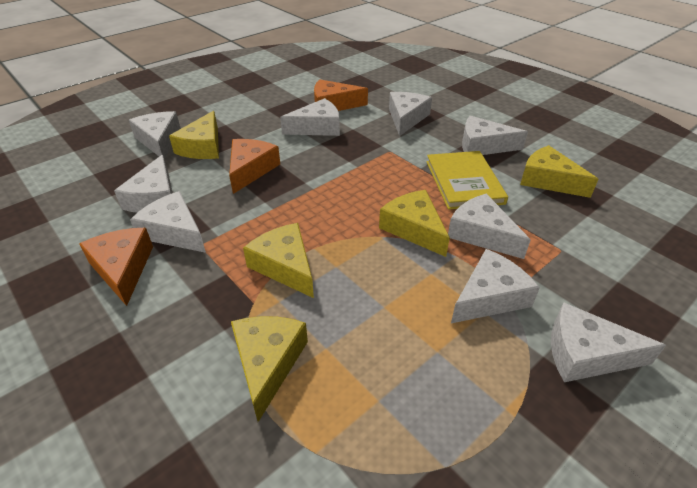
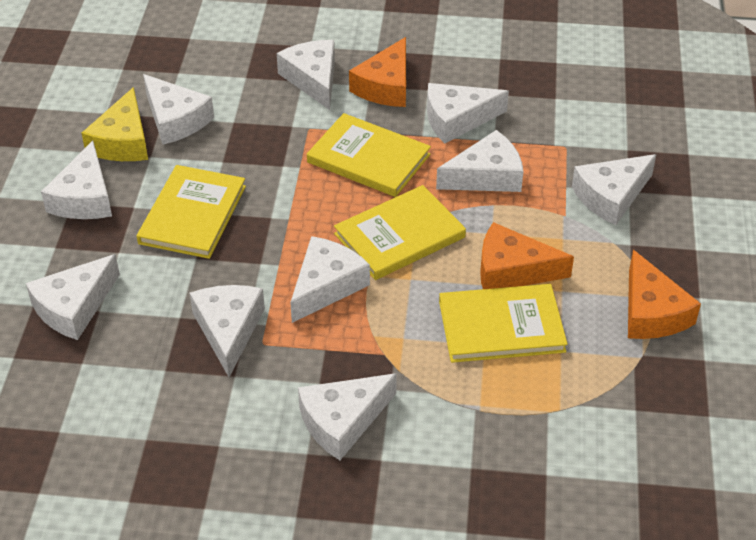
white cheese: [114,155,172,213] [129,111,181,159] [130,191,206,253] [280,98,340,136] [389,92,432,136] [448,193,531,259] [451,249,540,323] [462,116,528,155] [551,302,666,382] = 9 -> [26,254,120,340] [41,140,112,219] [143,74,214,145] [190,285,265,377] [277,40,335,110] [290,236,370,323] [298,373,397,460] [427,83,509,143] [436,130,523,192] [572,154,656,225] = 10
yellow book: [427,151,508,210] = 1 -> [137,165,246,259] [307,113,431,197] [334,185,466,280] [439,284,568,363] = 4
yellow cheese: [169,111,219,159] [231,316,308,422] [243,223,314,298] [379,190,450,257] [520,145,598,198] = 5 -> [82,87,148,161] = 1

